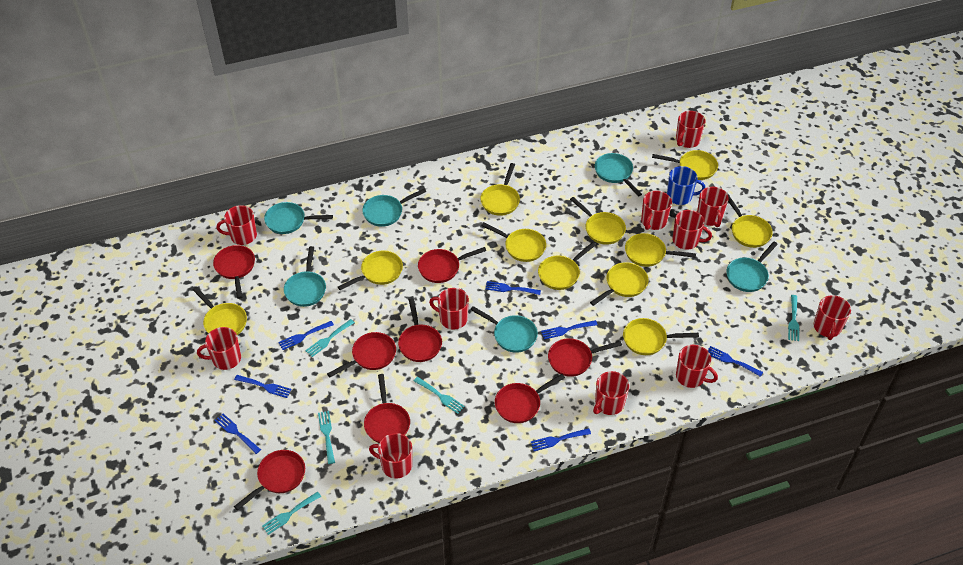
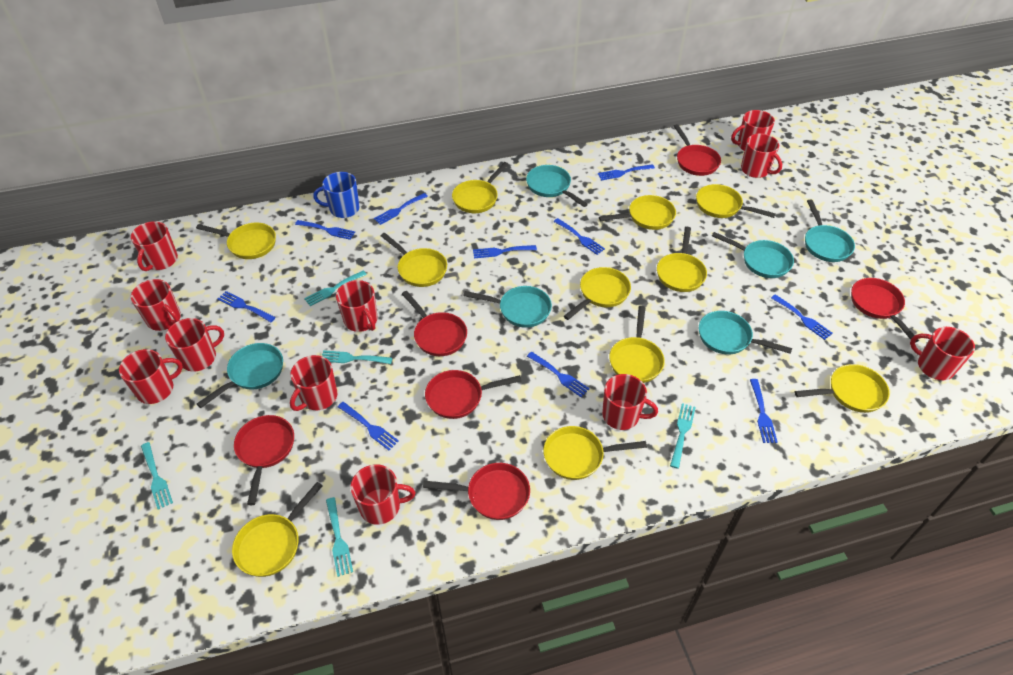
blue fork: [215,414,261,454] [234,375,292,398] [278,321,334,350] [485,281,541,295] [530,428,591,451] [541,320,598,340] [708,346,763,377] = 7 -> [218,291,276,322] [295,220,355,240] [338,402,399,450] [374,193,428,225] [473,245,537,258] [527,352,590,397] [553,218,605,255] [598,164,655,180] [750,379,778,443] [771,294,833,340] = 10
red pan: [213,245,255,299] [234,450,305,510] [327,332,396,378] [364,374,410,443] [398,298,442,362] [418,247,486,283] [495,374,565,423] [548,338,622,377] = 8 -> [234,415,294,505] [402,291,467,356] [423,463,530,520] [425,370,521,419] [674,124,721,176] [851,278,919,343] = 6

